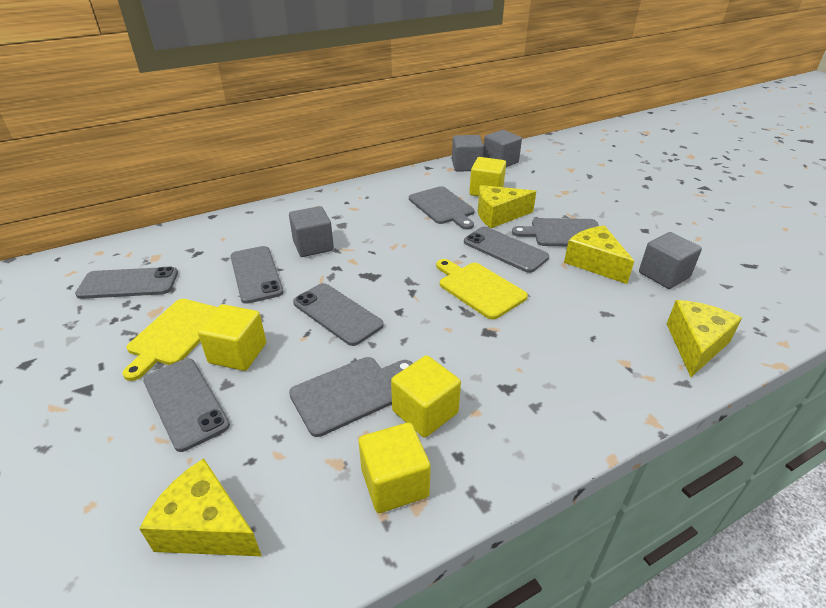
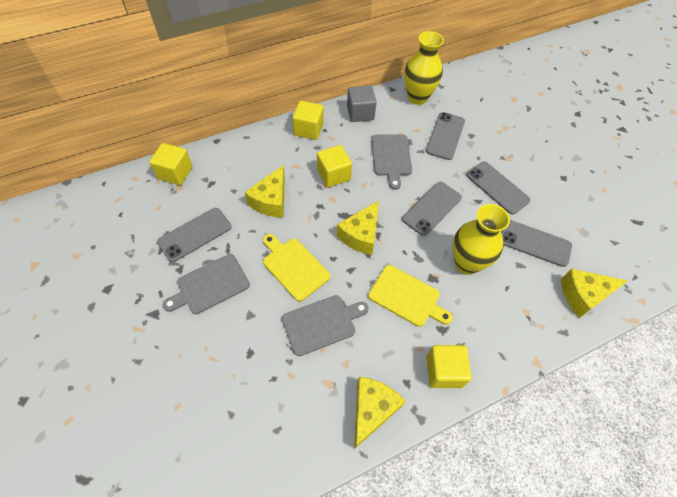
grey cube: [289,206,334,257] [452,135,484,172] [483,130,522,167] [639,232,702,289] = 4 -> [347,85,377,122] = 1
yellow vase: none = 0 -> [404,31,444,105] [453,204,510,275] = 2

